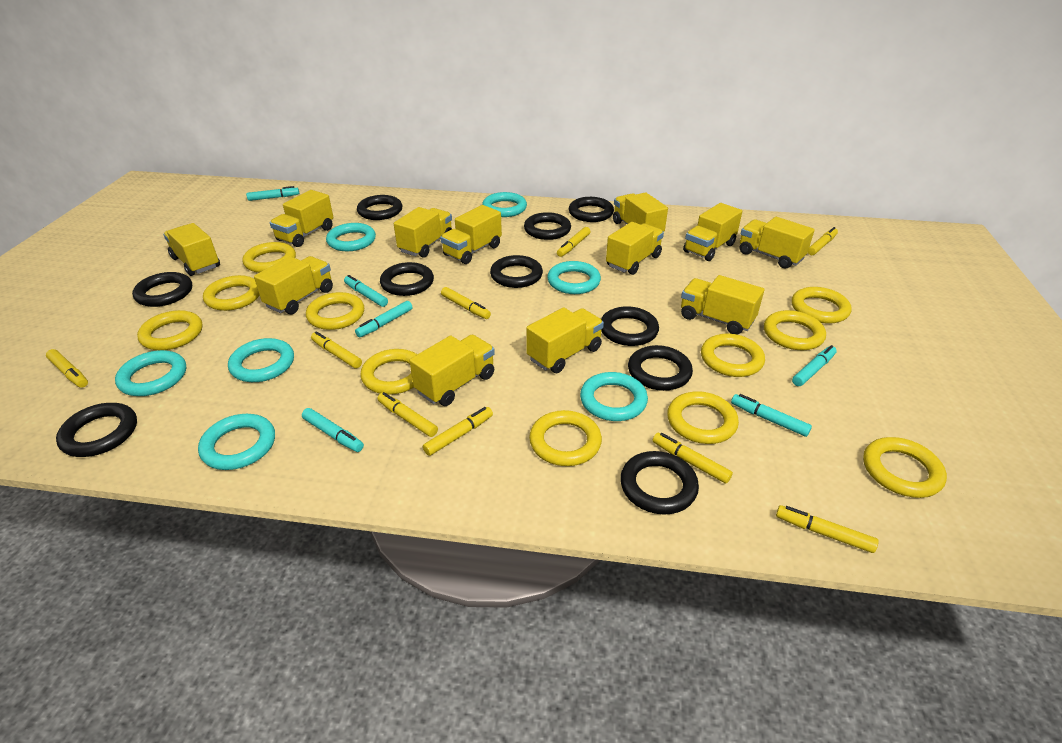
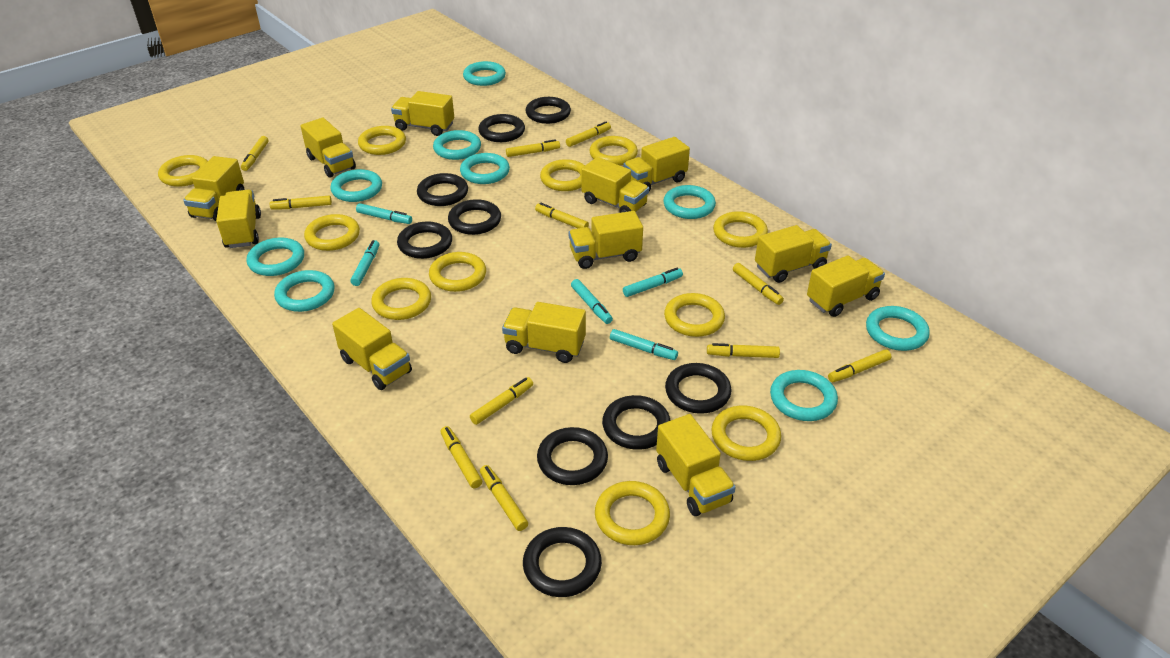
black ring: [56,403,137,457] [132,272,192,307] [357,195,402,220] [380,262,434,296] [490,255,543,288] [524,212,571,240] [569,197,614,222] [601,306,659,346] [620,451,699,515] [628,345,693,391] = 10 -> [397,221,452,259] [417,173,468,206] [448,199,501,235] [478,114,525,142] [523,527,602,597] [526,97,571,124] [537,427,608,485] [602,395,671,450] [665,363,731,414] = 9
turquoise marker: [246,186,299,201] [302,408,364,452] [344,275,388,307] [355,301,413,337] [731,394,812,437] [792,345,837,386] = 6 -> [350,240,380,286] [356,203,412,224] [571,279,613,324] [610,329,678,360] [623,268,683,297] = 5
turquoise ring: [115,350,186,396] [198,414,275,470] [228,338,294,382] [326,223,376,251] [482,192,527,217] [547,261,601,294] [580,372,648,421] = 7 -> [246,238,304,276] [274,270,335,312] [330,169,382,202] [433,130,481,160] [460,153,510,184] [463,61,506,86] [663,185,716,219] [770,370,838,421] [866,306,930,351] = 9
yellow marker: [46,349,88,388] [311,331,362,368] [377,392,438,437] [423,407,493,456] [441,287,491,319] [557,227,590,257] [653,433,733,484] [776,505,879,553] [808,227,838,255] = 9 -> [241,136,269,171] [270,196,332,210] [441,426,482,488] [470,377,533,425] [480,465,528,531] [506,139,560,157] [535,203,589,228] [566,121,611,147] [707,343,780,358] [733,263,784,305] [828,349,891,382] = 11

